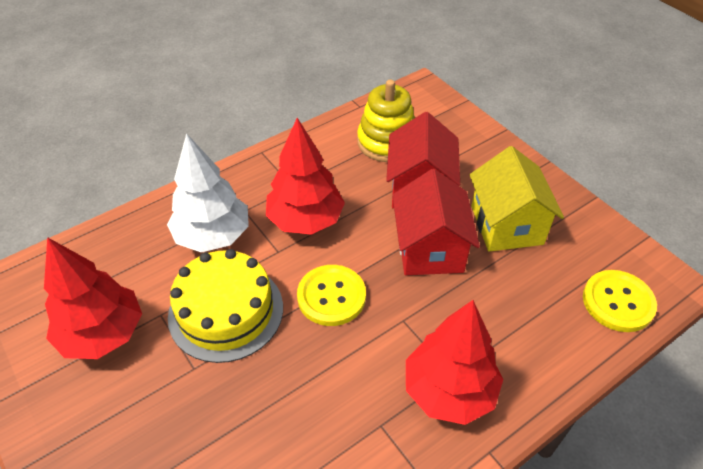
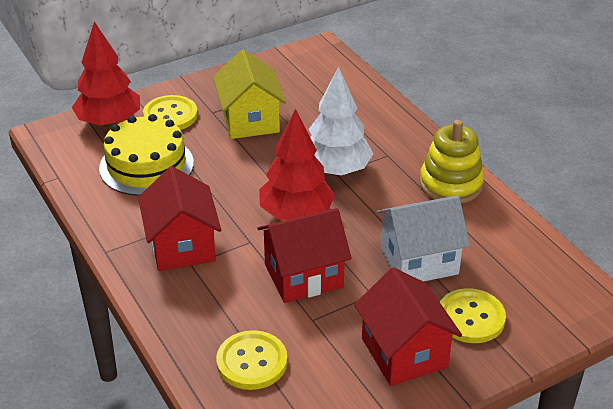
red house: [386,112,460,208] [392,169,480,275] = 2 -> [138,166,221,271] [257,208,352,303] [354,267,462,386] = 3
red tree: [44,237,142,359] [266,118,345,235] [406,300,503,425] = 3 -> [72,21,140,127] [259,109,335,220] = 2
white house: none = 0 -> [377,195,470,282] = 1
yellow button: [297,265,366,326] [583,270,657,332] = 2 -> [143,95,198,130] [216,330,287,390] [440,288,506,343] = 3

